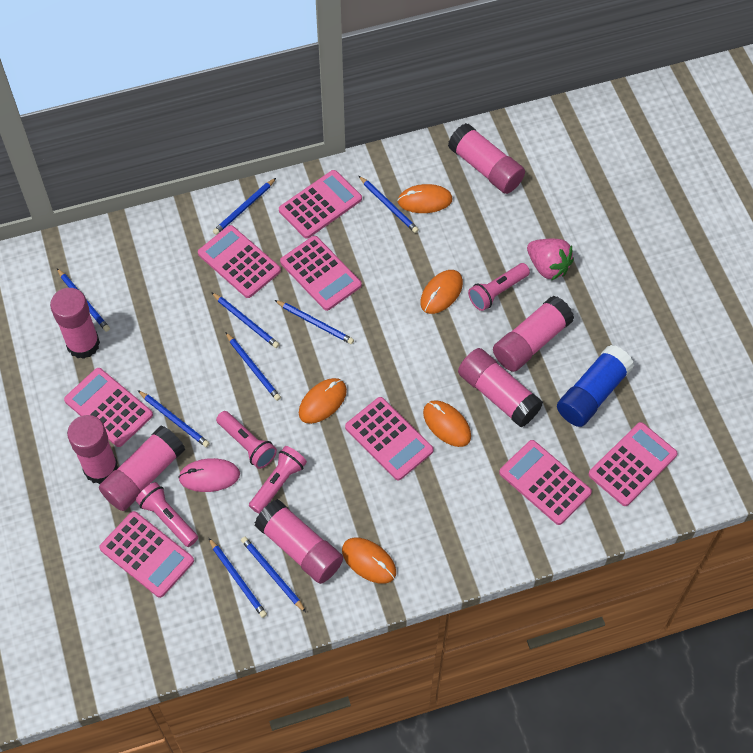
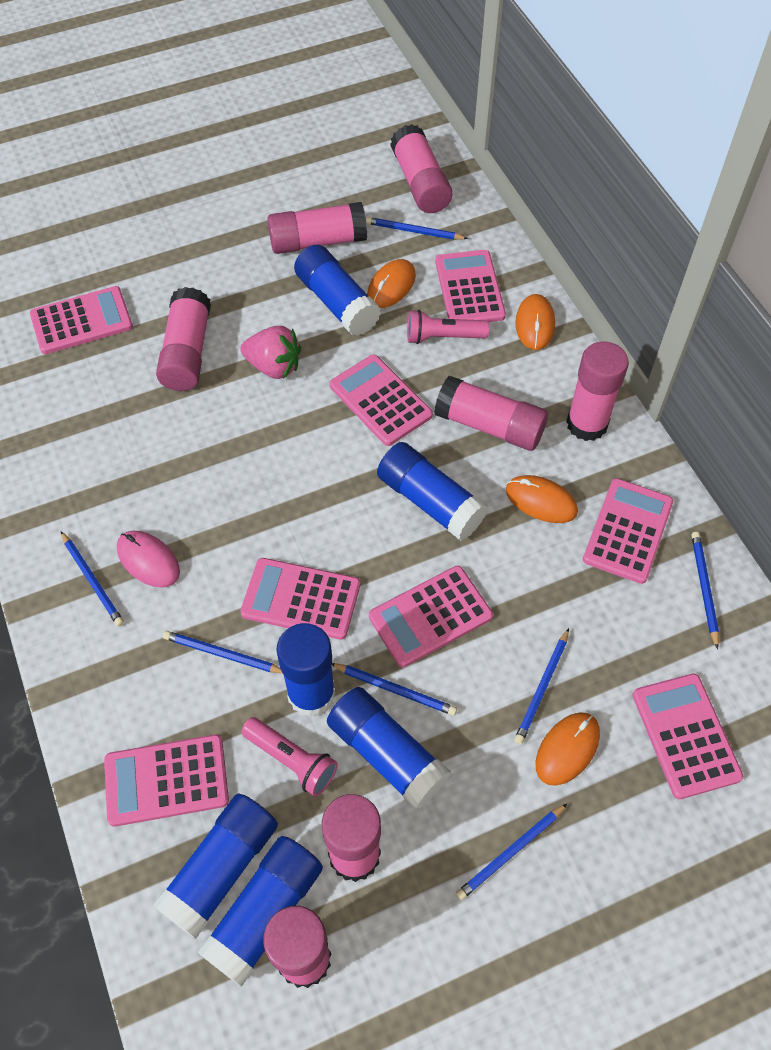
blue glue stick: [557,345,634,427] = 1 -> [153,794,278,939] [197,836,323,987] [276,623,336,717] [294,245,381,336] [327,687,451,810] [377,442,488,541] = 6
blue pencil: [57,269,110,332] [138,390,210,447] [209,538,267,618] [211,292,280,348] [213,178,276,235] [225,332,281,401] [241,537,306,612] [275,300,354,344] [359,176,419,233] = 9 -> [61,532,124,627] [163,631,282,673] [332,663,457,716] [366,217,468,240] [456,804,567,900] [514,628,569,744] [691,532,719,649] = 7
orange mouse: [299,378,347,424] [342,538,396,584] [397,184,453,213] [420,270,463,314] [423,400,471,447] = 5 -> [367,259,416,308] [506,475,578,523] [515,294,555,350] [536,712,600,786] = 4
pink flashlight: [136,482,198,547] [216,411,277,469] [249,446,307,514] [468,263,530,311] = 4 -> [241,717,338,796] [407,310,489,344] = 2

